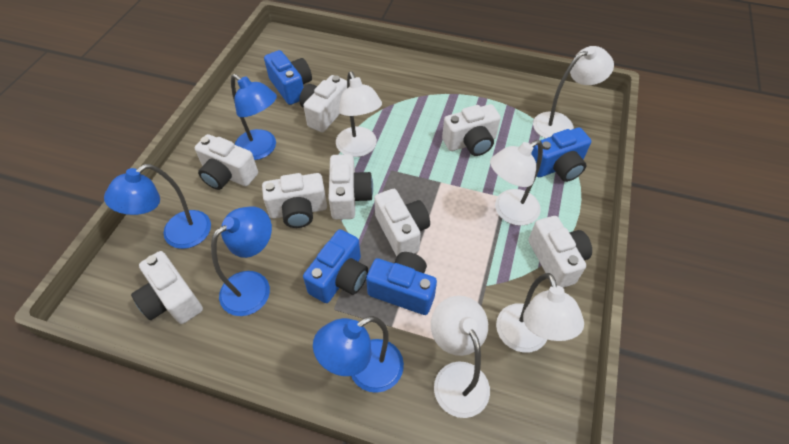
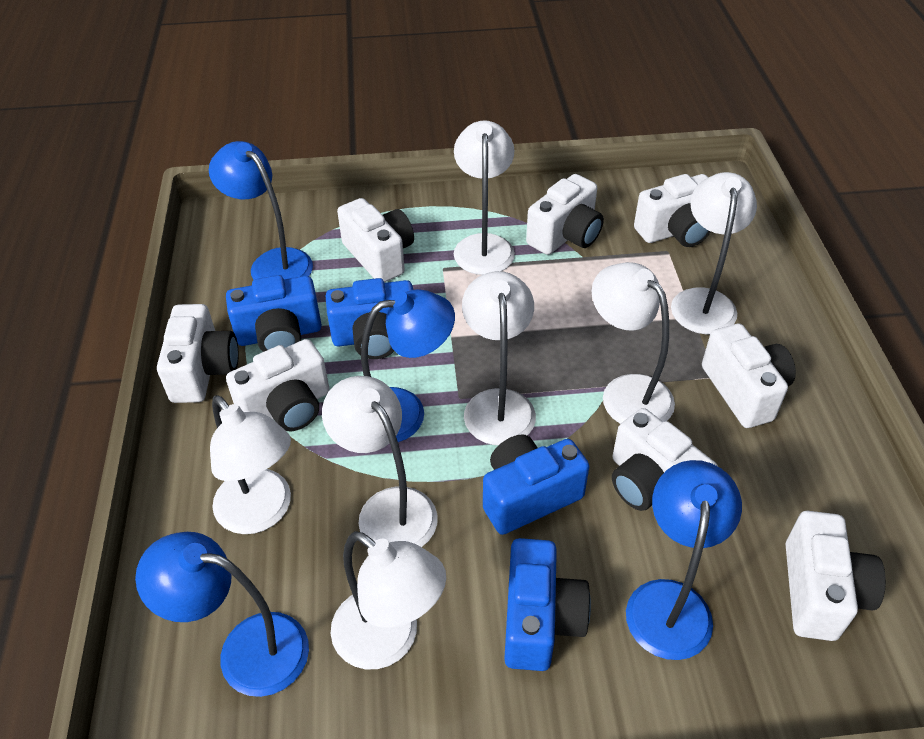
white lamp: [336,72,382,157] [431,296,490,418] [490,140,543,226] [496,273,584,353] [533,46,614,139] = 5 -> [210,395,291,534] [322,376,438,547] [331,531,446,669] [454,120,515,275] [462,271,536,445] [592,262,675,424] [671,172,757,334] = 7

